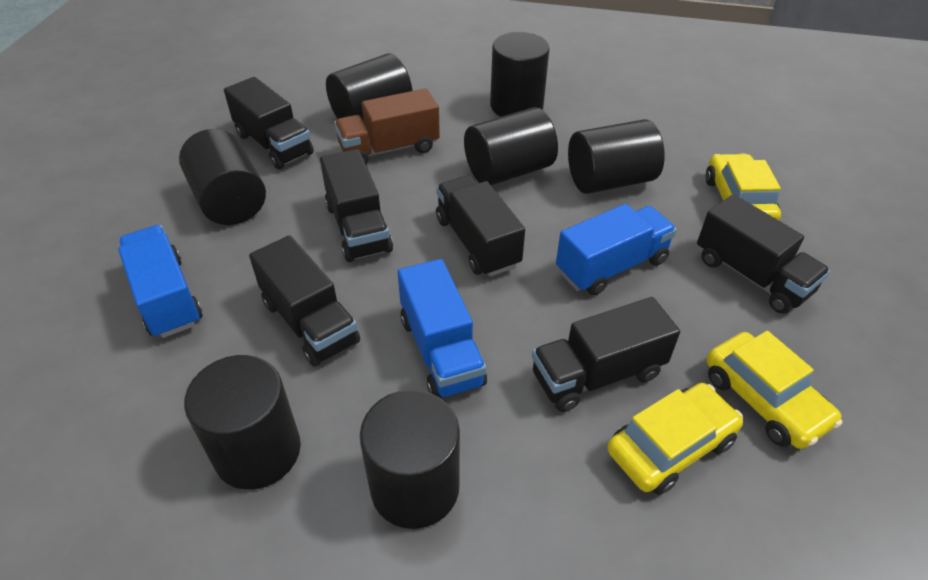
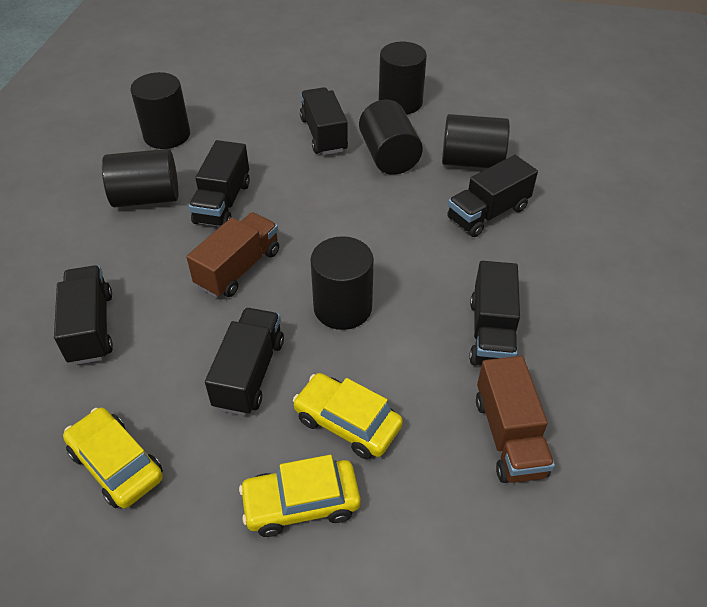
black cylinder: [179,129,266,225] [184,355,301,490] [326,53,412,122] [360,390,460,529] [464,107,558,185] [490,32,550,117] [568,119,665,194] = 7 -> [102,149,178,207] [130,72,190,149] [310,236,374,330] [359,99,423,175] [379,42,427,115] [442,114,510,168] = 6
blue truck: [118,225,203,338] [398,259,487,398] [556,204,677,296] = 3 -> none = 0
brown truck: [334,88,440,164] = 1 -> [186,212,279,298] [476,356,555,483] = 2

